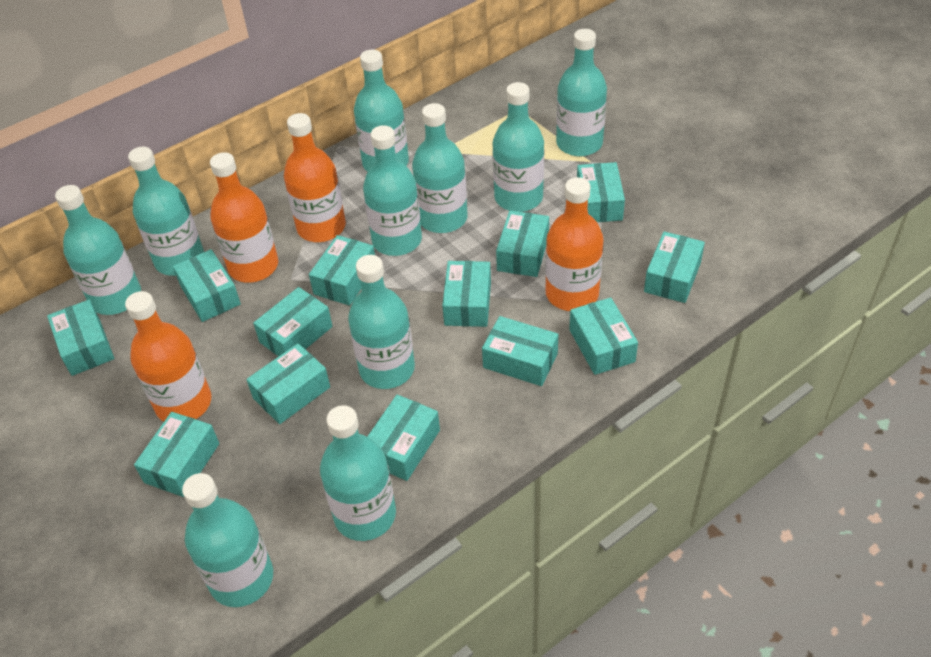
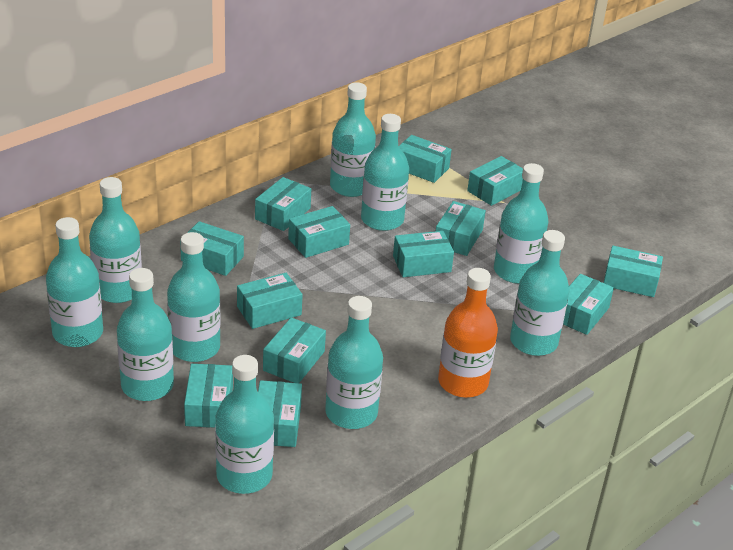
orange bottle: [125,291,211,421] [210,152,278,283] [284,113,346,242] [545,177,604,311] = 4 -> [438,268,498,398] = 1

